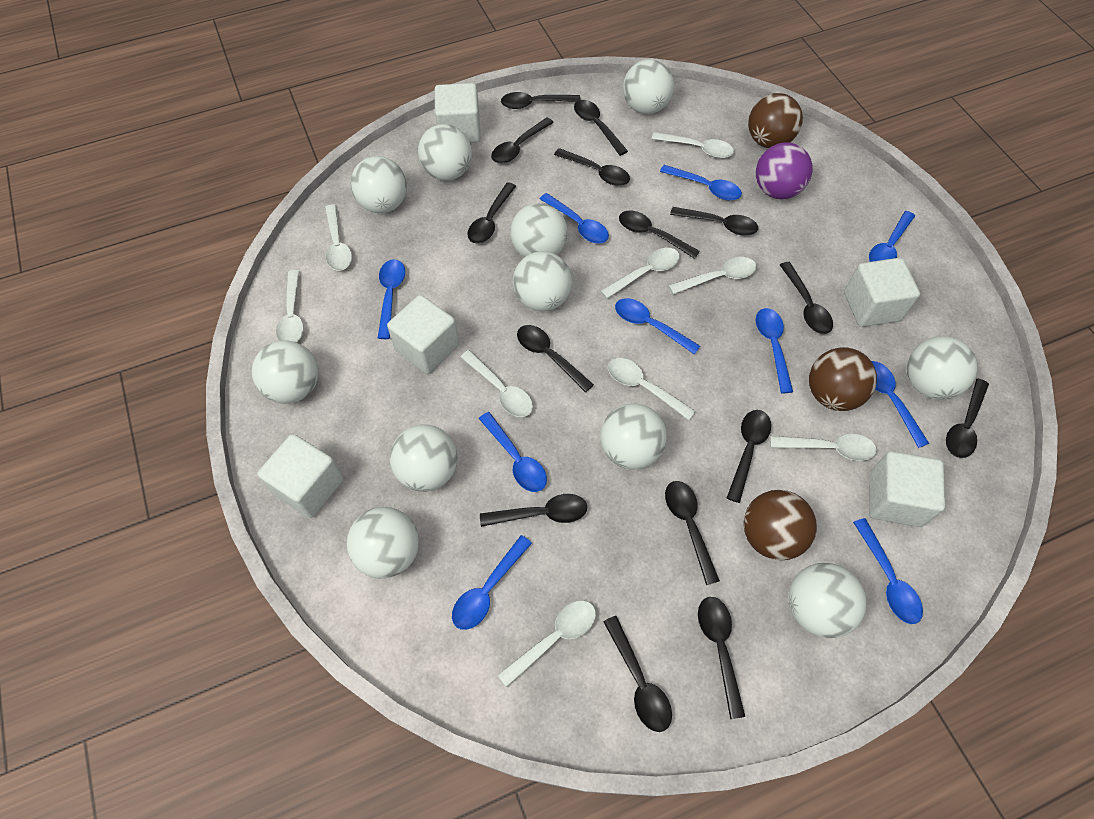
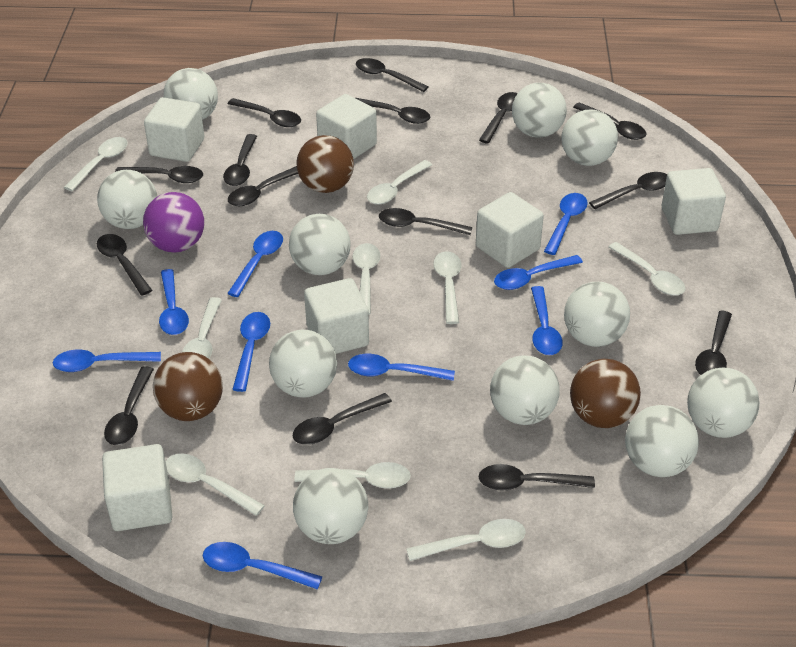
blue spoon: [378,259,405,339] [452,535,532,630] [479,412,547,492] [540,193,609,244] [615,298,700,355] [660,165,742,200] [756,308,793,393] [853,518,923,624] [869,211,915,262] [871,361,929,448] = 10 -> [52,349,161,372] [159,269,189,335] [203,542,322,590] [227,231,283,297] [232,312,270,392] [348,354,455,381] [494,255,583,290] [531,286,563,355] [544,193,588,255] = 9
white cube: [257,434,344,518] [387,295,459,374] [435,83,481,143] [844,258,920,327] [869,451,945,527] = 5 -> [102,444,172,531] [144,97,204,162] [304,278,369,354] [316,94,377,159] [476,192,544,268] [662,168,726,235] = 6

